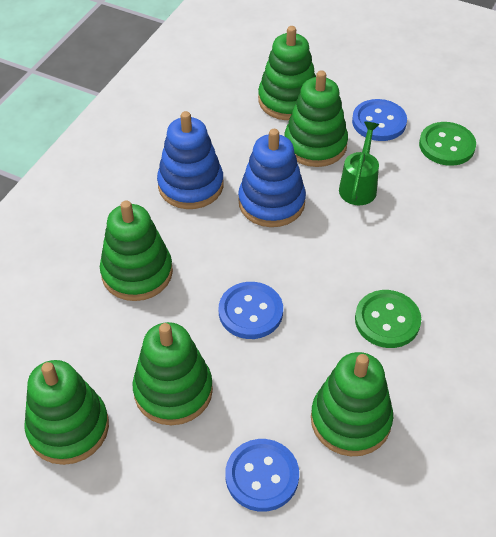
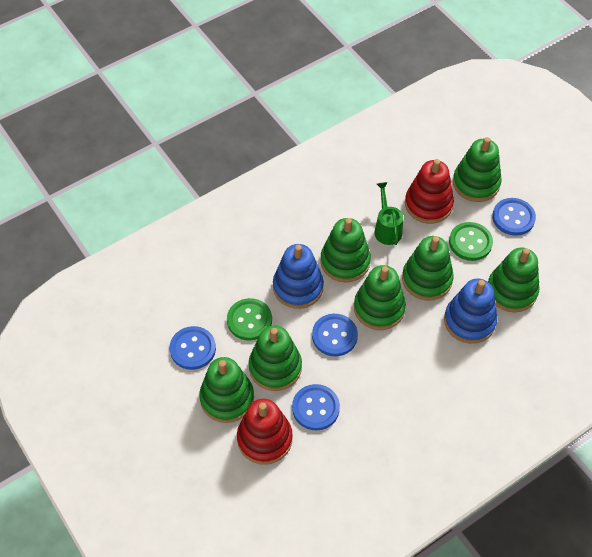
blue button: [219,282,283,339] [225,439,299,512] [352,99,407,141] = 3 -> [170,326,216,370] [292,384,340,431] [312,314,358,356] [492,198,536,236] = 4
green stacking toy: [24,360,109,465] [100,200,173,301] [133,322,213,425] [258,26,316,120] [285,70,348,167] [311,352,393,456] = 6 -> [199,357,254,423] [249,325,302,391] [320,218,371,283] [354,265,406,330] [402,236,454,301] [453,137,502,202] [488,248,540,312] = 7
red stacking toy: none = 0 -> [237,399,293,465] [405,159,454,224] = 2

